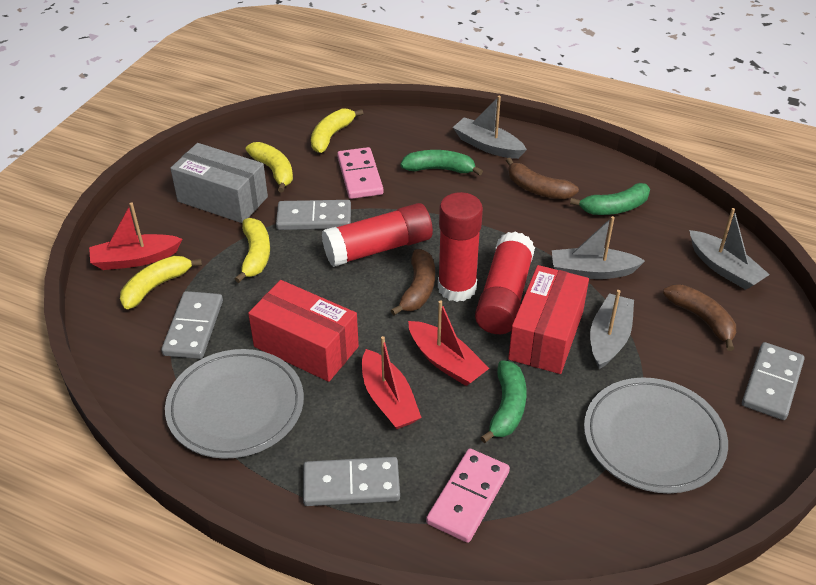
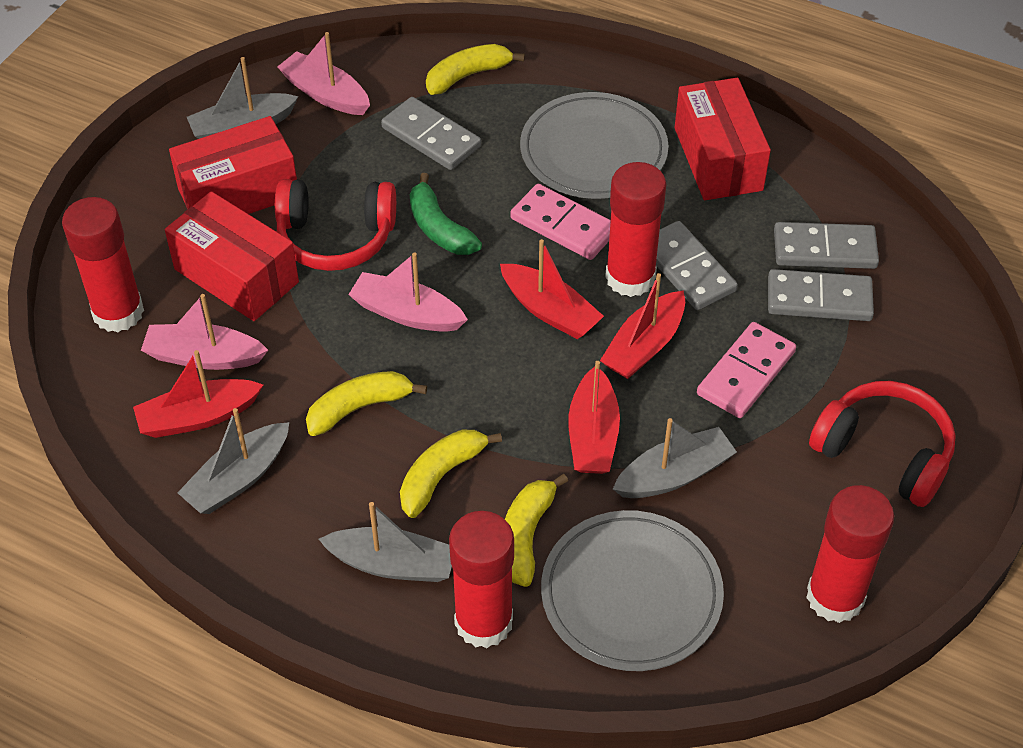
brown banana: [391,249,435,315] [506,158,579,199] [663,284,736,351] = 3 -> none = 0
green banana: [400,150,483,176] [480,360,527,443] [570,183,650,215] = 3 -> [410,173,482,255] = 1
grey box: [170,143,268,223] = 1 -> none = 0
pink boat: none = 0 -> [141,294,268,370] [277,32,370,115] [348,252,468,332] = 3
red boat: [89,203,182,270] [362,336,422,429] [408,300,489,386] = 3 -> [133,350,263,438] [500,239,604,339] [568,361,620,474] [600,273,685,379] = 4
red box: [248,280,359,382] [508,265,589,374] = 2 -> [165,191,299,321] [169,116,297,214] [675,78,771,200] = 3
red glue stick: [322,203,433,267] [438,192,483,302] [475,232,535,334] = 3 -> [62,197,144,333] [449,511,514,648] [605,162,666,297] [806,485,894,623] = 4
red headphones: none = 0 -> [275,179,396,271] [809,381,956,507] = 2

